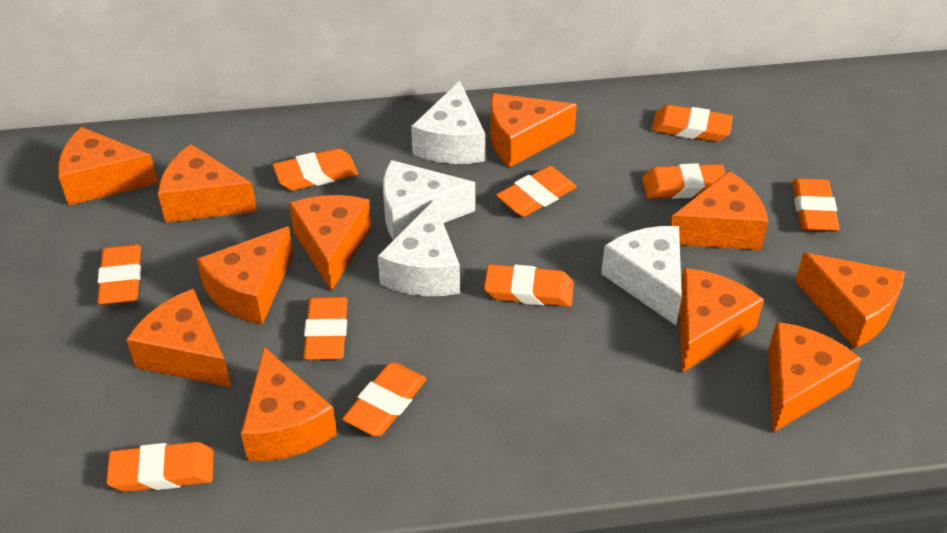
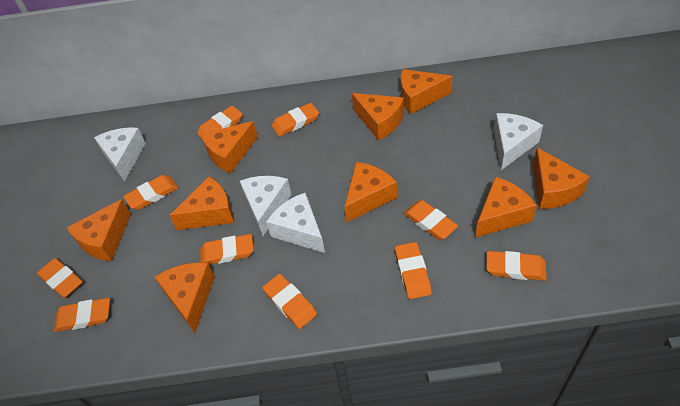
orange cheese: [58,127,158,205] [126,289,231,387] [158,144,257,223] [196,226,293,325] [241,347,337,461] [289,195,371,291] [490,93,577,168] [670,171,769,250] [679,268,764,372] [768,322,861,432] [795,253,905,348] = 11 -> [67,199,131,261] [155,262,215,333] [169,176,234,230] [201,121,258,174] [344,162,397,223] [352,93,404,141] [401,69,453,114] [475,177,537,238] [533,148,590,209] = 9

